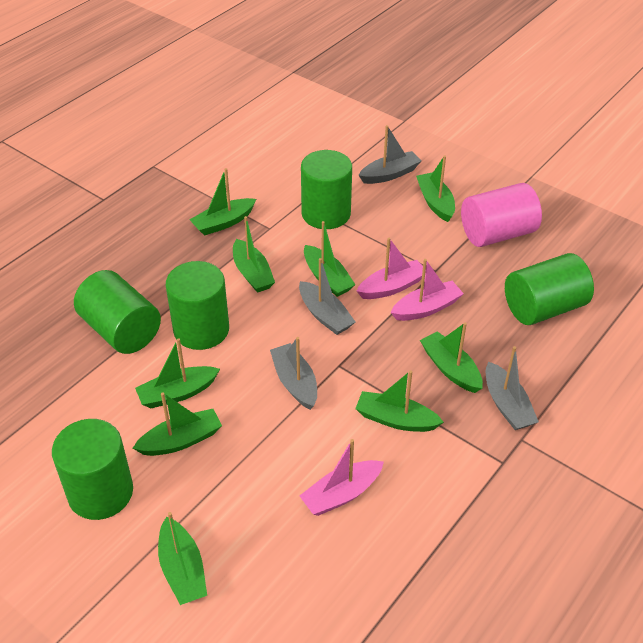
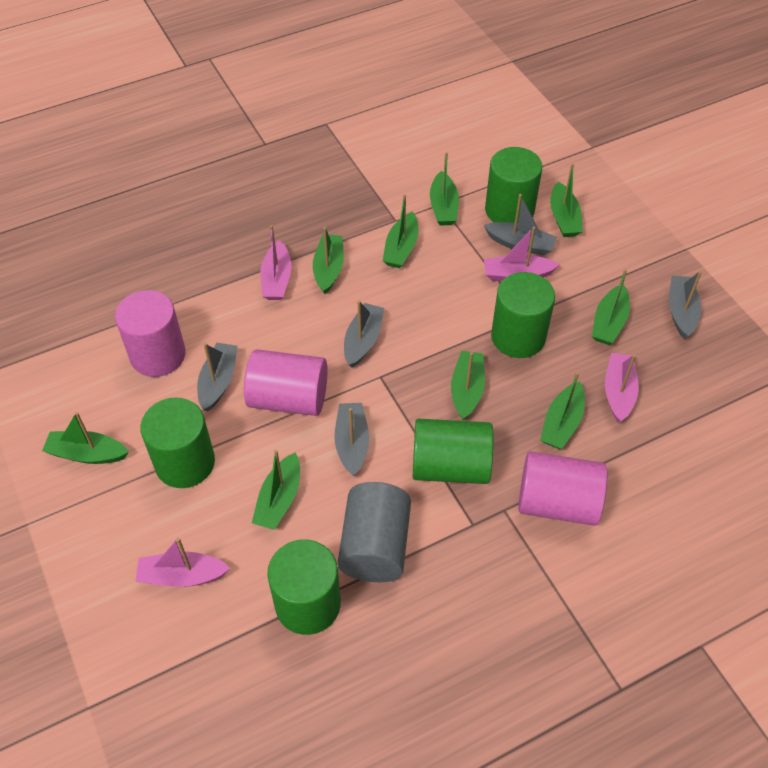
grey boat: [270,337,317,410] [299,258,355,335] [358,125,421,184] [486,346,539,430] = 4 -> [197,343,238,411] [334,403,369,477] [344,301,384,368] [484,194,557,255] [669,271,702,339] = 5
grey cylinder: none = 0 -> [338,482,411,582] = 1
pink boat: [300,439,384,516] [357,238,423,299] [391,259,464,321] = 3 -> [135,538,230,587] [260,225,291,300] [484,227,560,281] [605,353,639,423] = 4
pink cylinder: [461,183,542,247] = 1 -> [115,290,186,377] [244,349,328,416] [518,451,607,526] = 3

